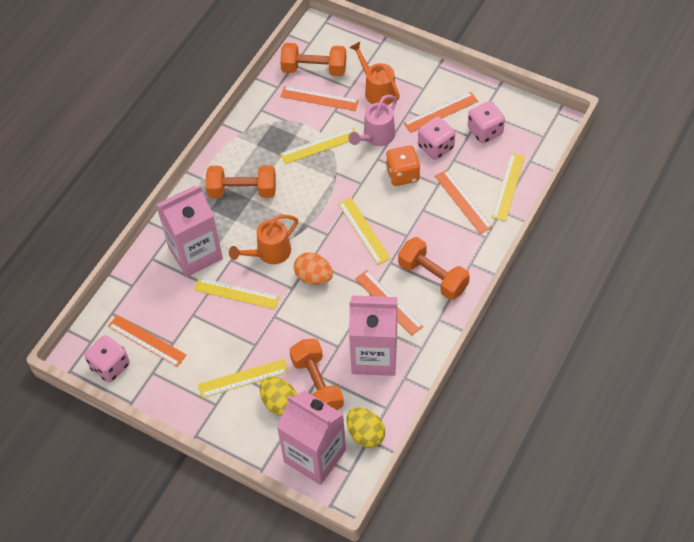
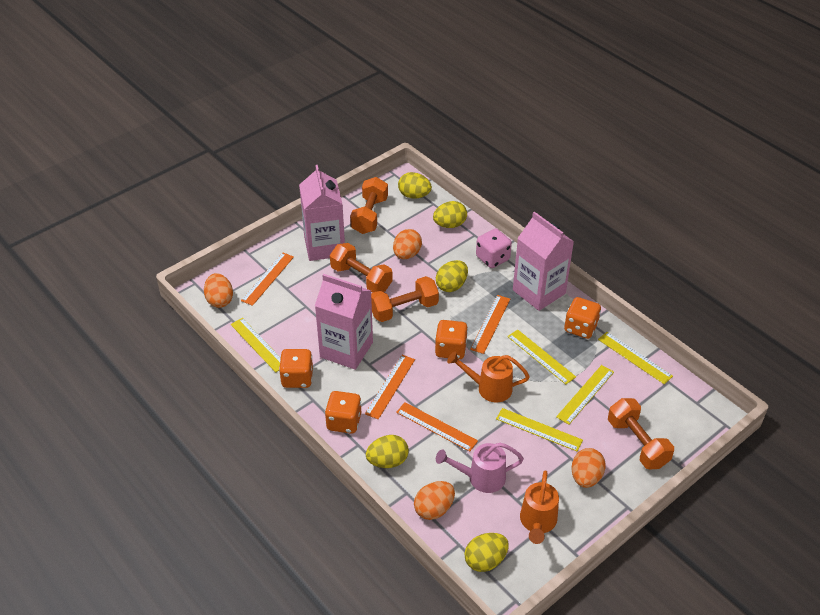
orange dice: [386,145,420,186] = 1 -> [279,349,313,388] [325,391,361,434] [435,320,468,359] [564,297,601,339] = 4
orange egg: [294,252,333,285] = 1 -> [204,273,233,308] [393,229,422,259] [414,481,455,520] [571,448,606,488] = 4
orange ruler: [108,315,187,367] [280,86,359,111] [355,270,424,335] [404,92,478,133] [435,170,493,234] = 5 -> [241,252,294,306] [365,355,415,419] [396,402,478,452] [470,295,510,354] = 4
pink dice: [85,335,130,382] [418,117,455,160] [468,101,505,143] = 3 -> [476,229,512,268] = 1
yellow egg: [260,377,297,415] [346,408,385,448] = 2 -> [366,435,409,468] [398,172,432,198] [433,201,467,228] [436,260,468,292] [464,533,509,572] = 5

